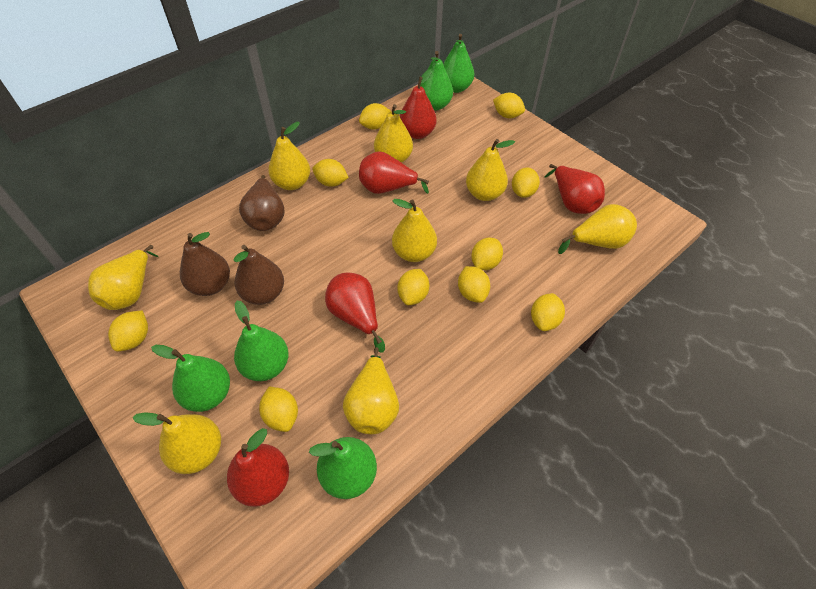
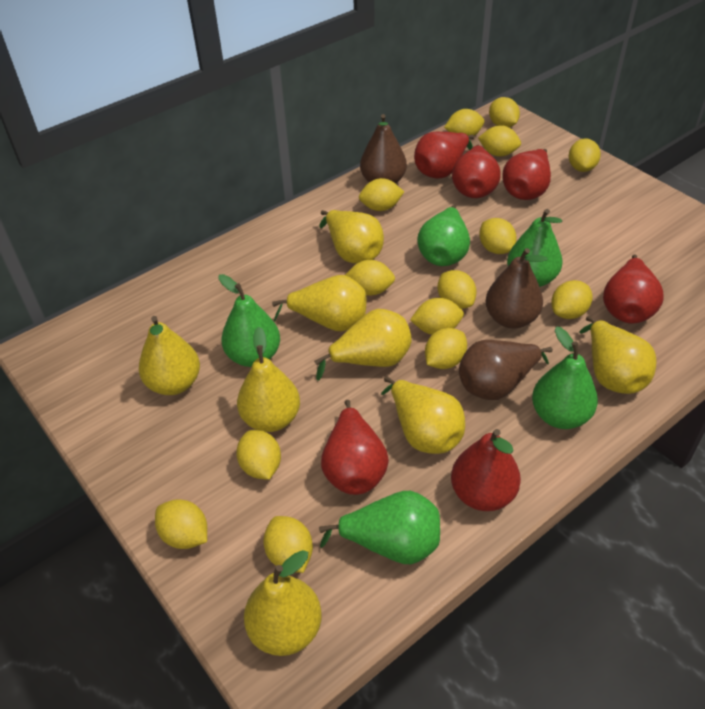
red pear: [227,428,289,507] [325,273,385,352] [359,151,429,194] [400,69,437,139] [545,164,605,214] = 5 -> [321,400,389,495] [414,132,474,178] [451,429,521,511] [452,145,500,198] [502,149,551,200] [603,254,664,323] = 6
yellow lemon: [108,310,148,352] [259,387,298,432] [312,159,349,187] [359,103,391,130] [398,269,429,305] [458,266,490,303] [471,237,503,270] [493,93,525,118] [512,167,540,198] [531,293,565,331] = 10 -> [155,499,207,549] [236,430,281,480] [263,516,313,573] [345,260,395,296] [359,178,404,211] [410,298,464,335] [425,328,467,369] [437,270,477,309] [444,109,484,136] [478,125,521,156] [479,218,517,254] [489,97,520,127] [551,280,593,319] [569,138,601,172] = 14

